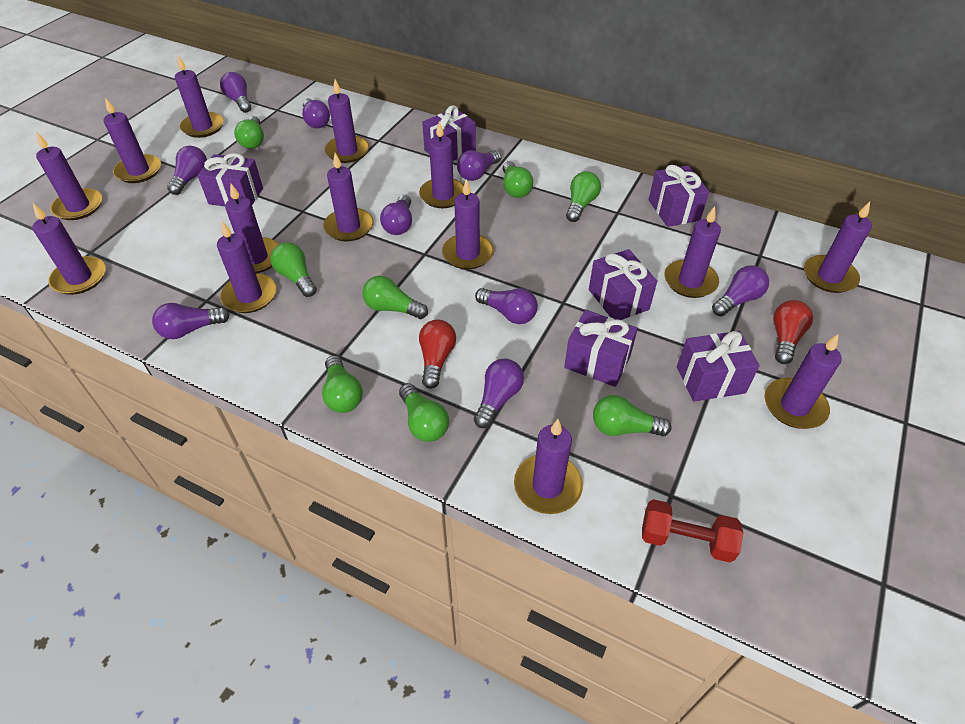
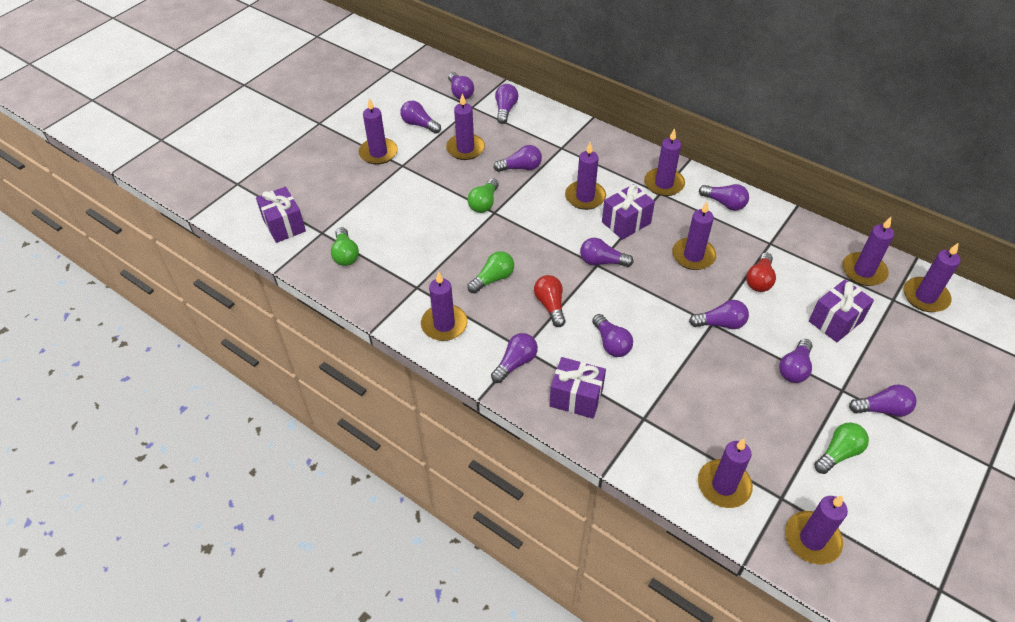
green light bulb: [234,116,264,149] [270,242,317,297] [322,355,363,413] [362,276,428,319] [399,383,449,442] [503,161,533,198] [566,171,601,222] [593,395,671,436] = 8 -> [331,227,359,266] [467,251,514,294] [468,178,499,213] [814,423,869,474] = 4
purple candle: [32,203,106,295] [36,132,102,220] [103,98,161,183] [175,56,224,138] [217,221,277,313] [225,183,279,273] [323,153,374,241] [325,79,369,163] [419,121,464,208] [442,179,494,269] [514,419,583,514] [664,206,721,298] [764,334,842,429] [804,202,872,293] = 14 -> [359,98,398,165] [421,271,467,341] [446,94,485,160] [565,142,606,210] [644,128,685,196] [672,202,716,270] [698,439,753,508] [785,495,848,564] [842,217,894,286] [904,242,960,312] = 10
purple gift: [197,153,263,206] [422,105,476,161] [564,310,638,387] [589,249,657,320] [649,165,709,227] [677,331,760,402] = 6 -> [256,187,306,243] [549,357,606,419] [602,184,655,240] [809,280,874,342] = 4
purple light bulb: [152,303,230,339] [167,146,207,195] [220,72,251,113] [302,99,330,128] [380,195,412,235] [457,150,501,181] [474,359,524,428] [475,288,538,324] [712,265,769,316] = 9 -> [400,100,441,134] [448,72,474,100] [491,333,538,383] [493,145,542,172] [495,84,518,124] [580,238,634,267] [592,314,633,357] [689,300,749,329] [699,184,749,211] [779,339,813,383] [849,385,917,417] = 11
red dumbbell: [642,499,743,563] = 1 -> none = 0

